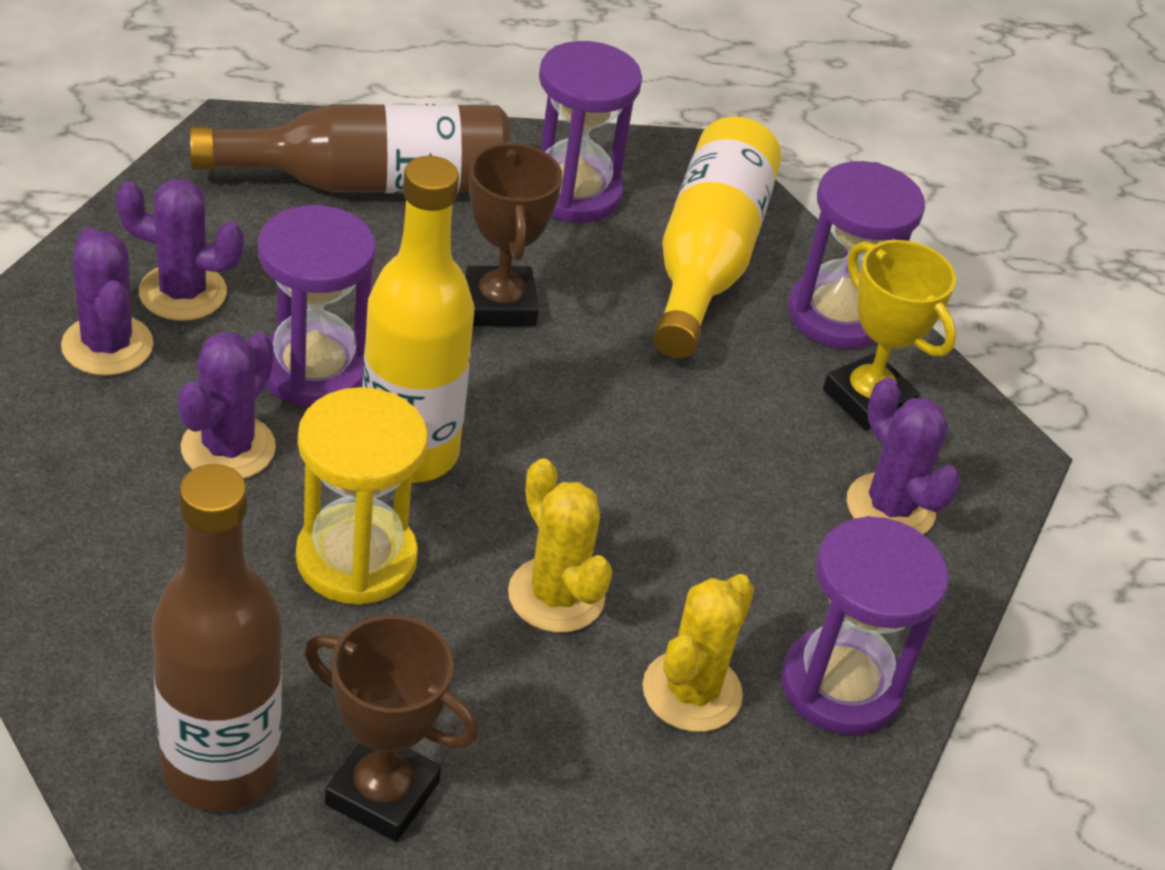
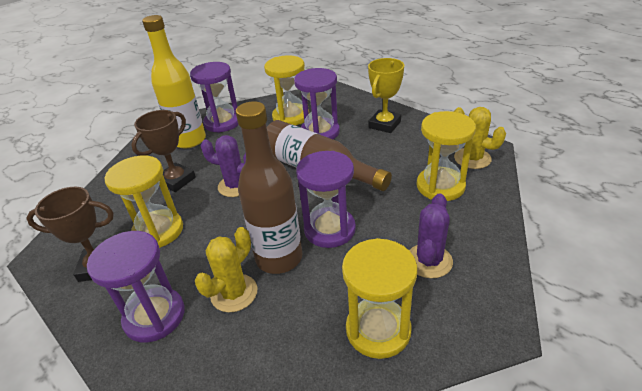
purple cactus: [61,227,153,376] [116,179,244,321] [178,332,276,479] [847,377,961,534] = 4 -> [201,135,246,197] [409,193,453,278] = 2
yellow bottle: [362,156,474,483] [653,117,781,359] = 2 -> [142,15,206,148] = 1
yellow hourglass: [296,387,428,605] = 1 -> [105,155,183,248] [264,55,309,126] [342,238,417,359] [416,111,476,201] = 4

